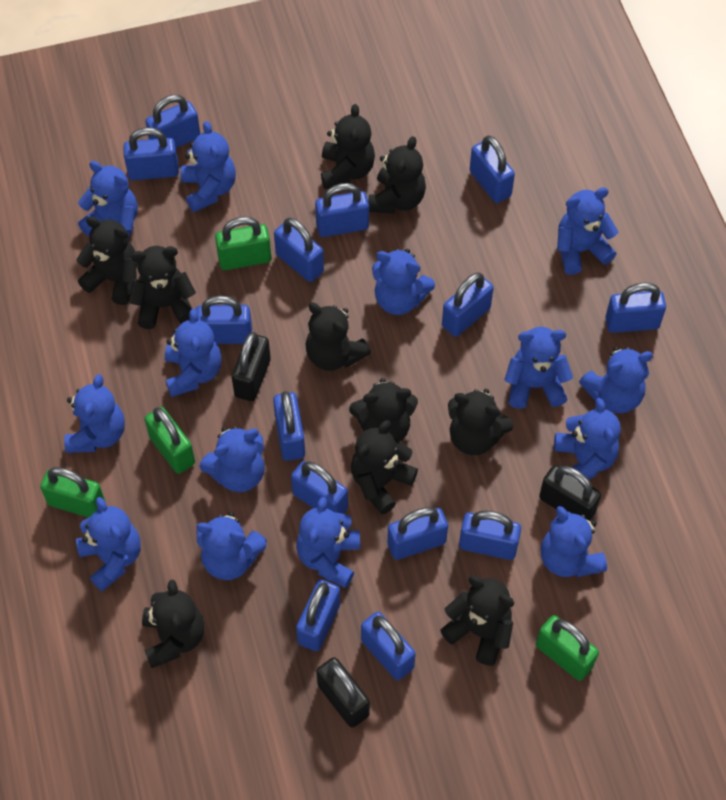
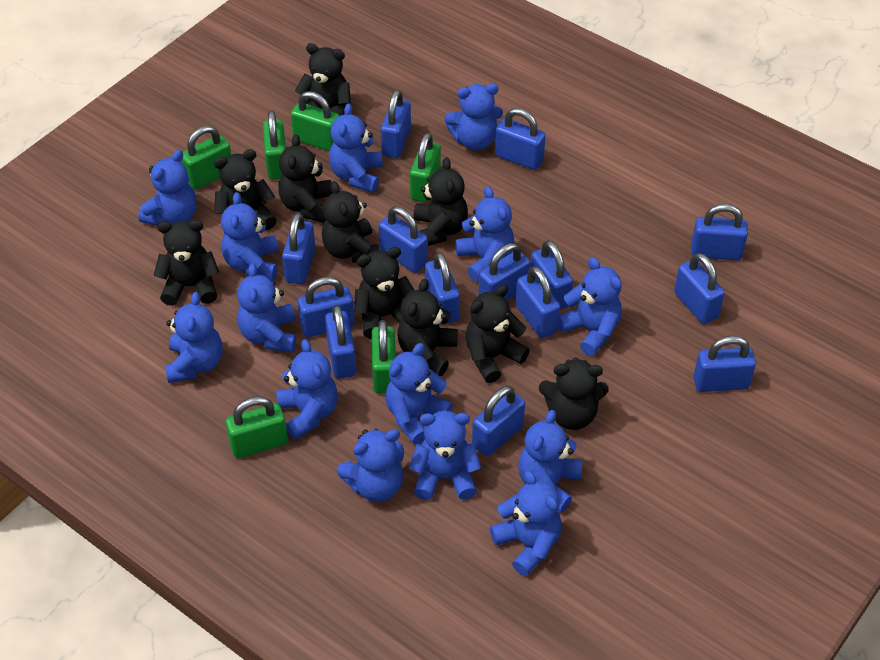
black padlock: [232,332,271,401] [316,657,370,728] [539,465,601,521] = 3 -> none = 0
green padlock: [40,467,105,518] [145,407,195,474] [215,217,271,270] [536,615,599,681] = 4 -> [181,126,231,190] [226,396,288,458] [263,111,286,180] [291,91,339,151] [372,320,396,394] [410,133,441,202] = 6

